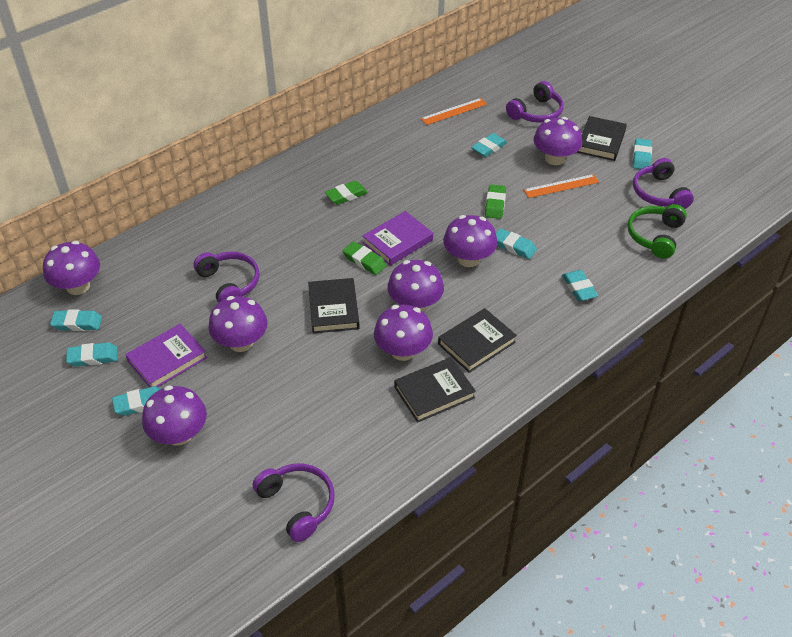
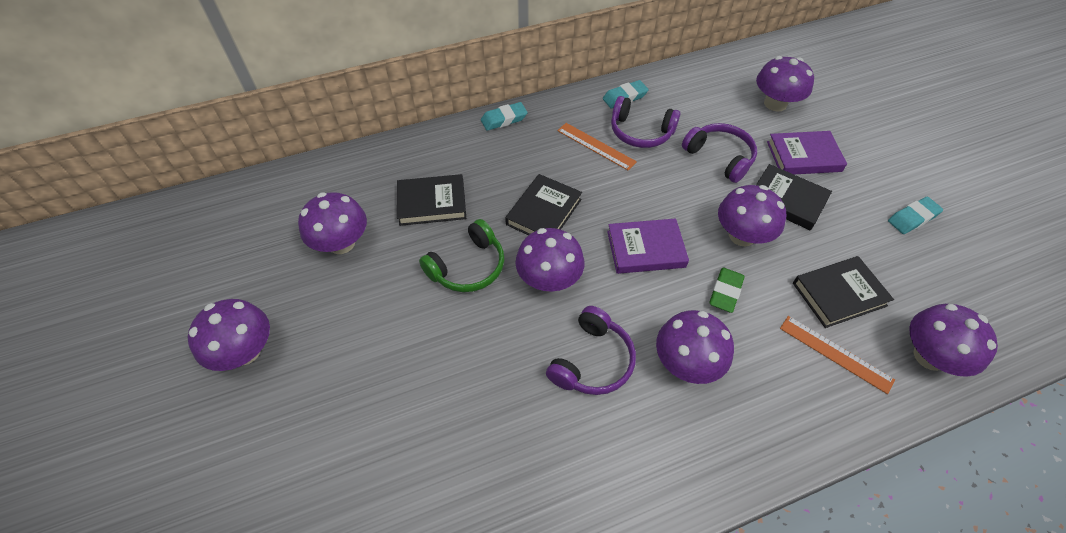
green eraser: [325,181,368,205] [343,242,387,275] [485,184,506,219] = 3 -> [709,268,745,313] = 1
purple headphones: [194,252,260,302] [252,464,335,542] [506,81,564,123] [633,158,694,209] = 4 -> [546,306,636,395] [611,96,680,148] [682,123,757,183] = 3
turquoise eraser: [50,310,102,331] [66,342,118,367] [112,386,161,416] [471,133,507,157] [496,228,537,259] [562,270,598,301] [633,138,652,169] = 7 -> [481,102,528,131] [603,80,649,108] [888,197,943,234] = 3

